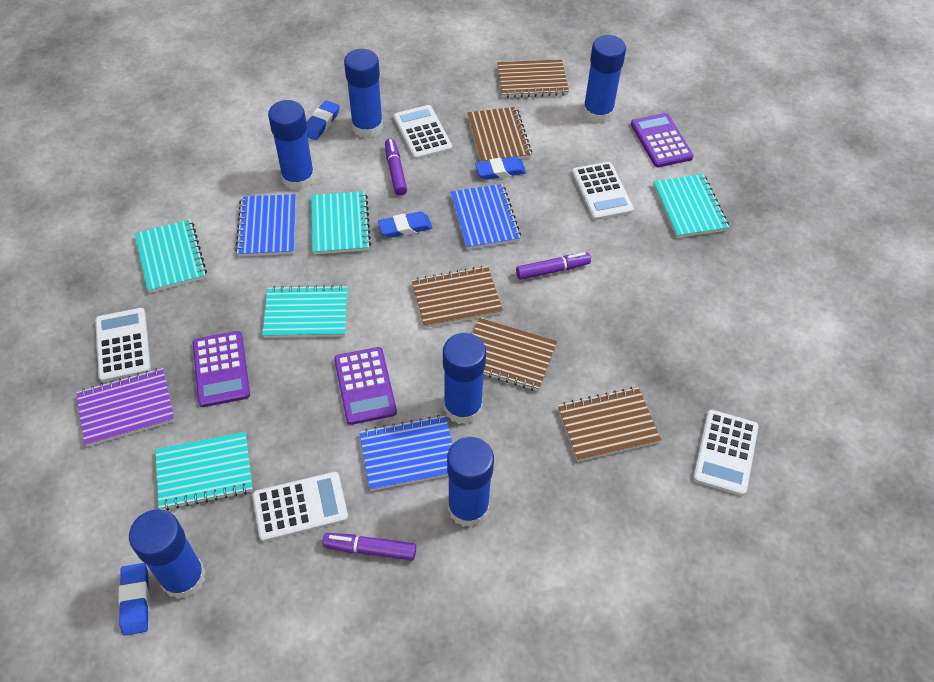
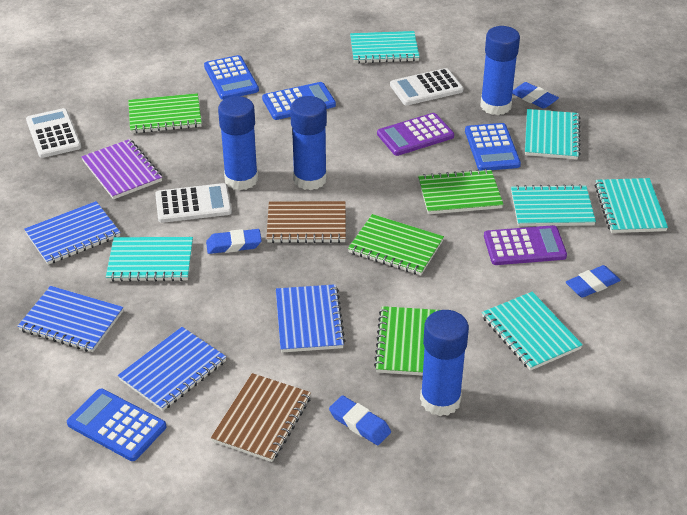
blue calculator: none = 0 -> [67,389,166,461] [204,55,259,100] [262,82,336,120] [465,123,521,171] = 4
blue glue stick: [129,509,206,599] [268,100,315,191] [344,49,383,138] [443,333,486,424] [447,437,494,527] [583,35,626,124] = 6 -> [218,96,258,190] [290,96,327,190] [420,310,469,416] [480,26,520,115] = 4
blue notebook: [235,194,296,257] [359,415,453,491] [451,184,521,250] = 3 -> [18,286,123,352] [24,201,120,265] [118,327,226,411] [276,284,346,353] = 4
brown notebook: [412,266,503,328] [467,107,532,162] [473,318,557,391] [497,59,569,98] [558,387,661,462] = 5 -> [211,373,311,462] [266,201,346,243] = 2
green notebook: none = 0 -> [128,93,202,133] [348,214,444,275] [374,306,439,376] [418,169,504,214] = 4
purple calculator: [192,331,250,407] [334,347,397,425] [631,113,694,167] = 3 -> [377,113,454,156] [484,225,567,265] = 2
purple marker: [322,533,416,560] [385,139,407,195] [516,252,591,280] = 3 -> none = 0
turquoise notebook: [135,219,207,293] [155,432,253,510] [262,285,348,338] [311,191,371,255] [653,174,729,238] = 5 -> [106,237,193,282] [350,31,420,63] [482,292,583,371] [511,184,596,227] [525,109,581,160] [595,178,668,233] = 6
white calculator: [95,308,151,382] [252,472,348,542] [393,105,452,160] [572,162,634,220] [693,410,759,496] = 5 -> [26,108,81,158] [155,183,232,223] [390,68,463,105] = 3

